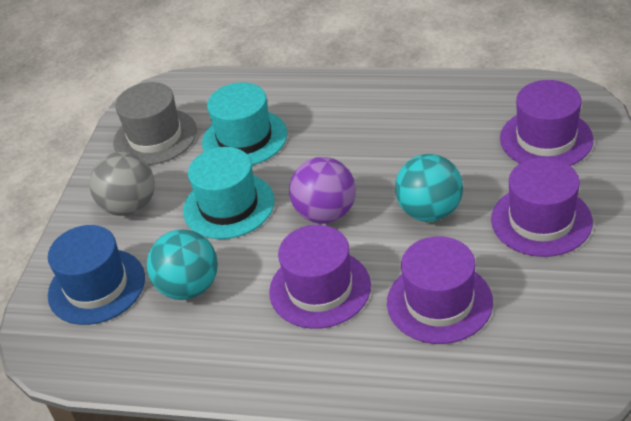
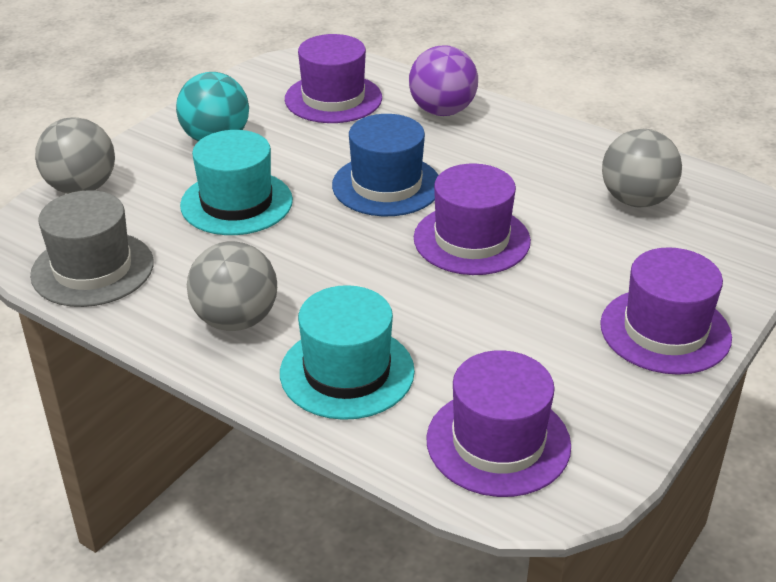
grey ball: [89,152,155,216] = 1 -> [35,117,115,194] [187,241,277,331] [602,129,682,207] = 3
turquoise ball: [147,229,218,300] [395,154,463,222] = 2 -> [176,72,249,141] = 1

